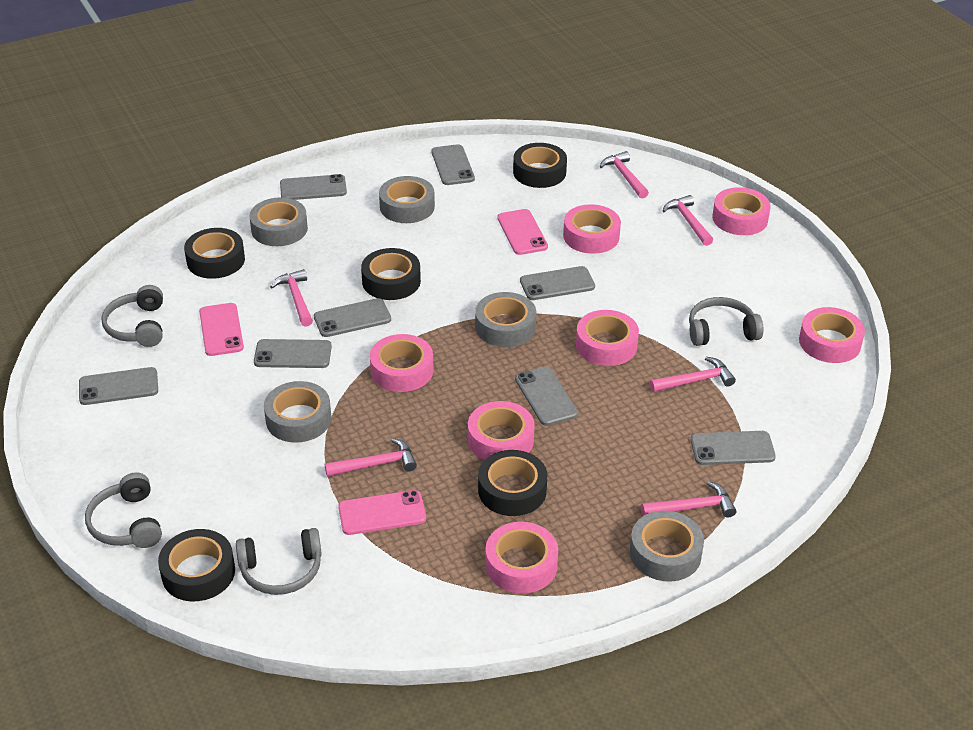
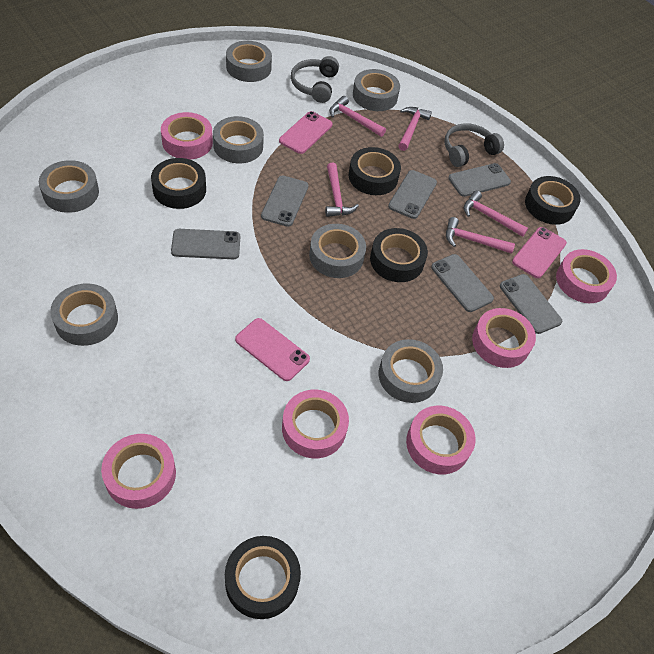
grey headphones: [85,473,162,548] [101,285,163,347] [236,528,322,595] [689,297,764,346] = 4 -> [291,56,339,103] [444,123,504,167] = 2
grey phone: [79,367,158,405] [254,339,332,368] [280,174,347,200] [314,298,391,337] [432,144,475,185] [515,366,578,426] [520,266,595,300] [691,431,776,465] = 8 -> [171,229,240,259] [261,175,308,227] [388,170,437,219] [431,254,494,312] [448,163,511,197] [500,274,562,334] = 6
grey tape: [249,198,308,246] [264,381,331,443] [379,176,435,223] [475,292,536,347] [630,511,704,582] = 5 -> [39,160,99,213] [50,284,118,346] [213,116,264,163] [226,41,272,82] [309,224,366,278] [353,69,400,111] [379,339,443,403] = 7
pink hammer: [270,269,313,327] [325,438,417,477] [600,151,649,198] [641,481,736,518] [650,357,736,392] [663,195,713,246] = 6 -> [325,163,359,217] [329,96,386,137] [398,107,432,151] [446,217,515,254] [464,191,528,237] = 5
pink tape: [370,334,434,392] [468,401,535,460] [485,522,558,594] [563,204,621,254] [576,310,639,366] [712,187,771,235] [799,307,865,363] = 7 -> [101,434,176,509] [161,112,213,160] [282,390,349,458] [406,406,476,474] [472,308,536,368] [556,249,617,303] = 6

